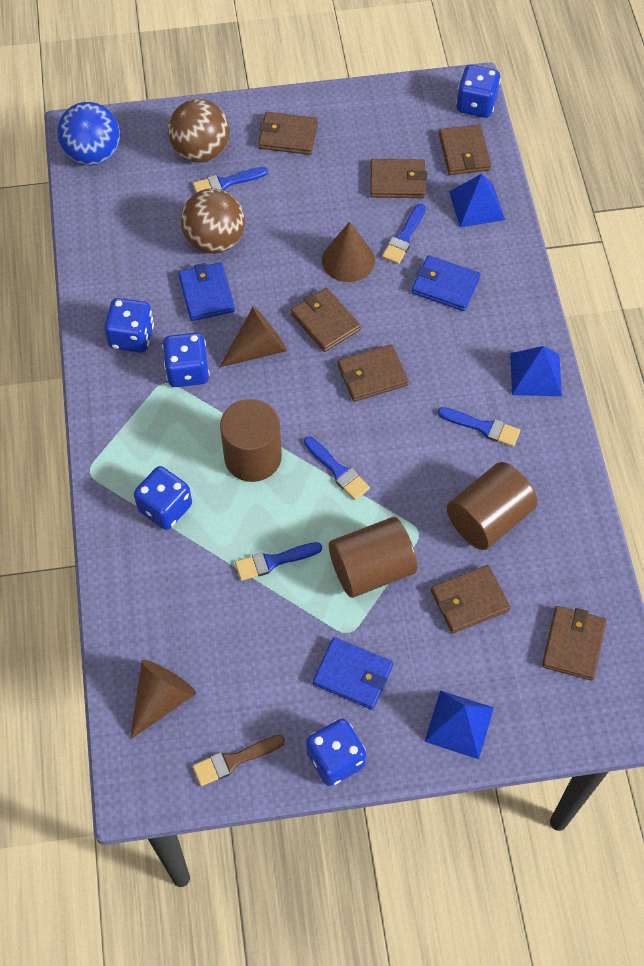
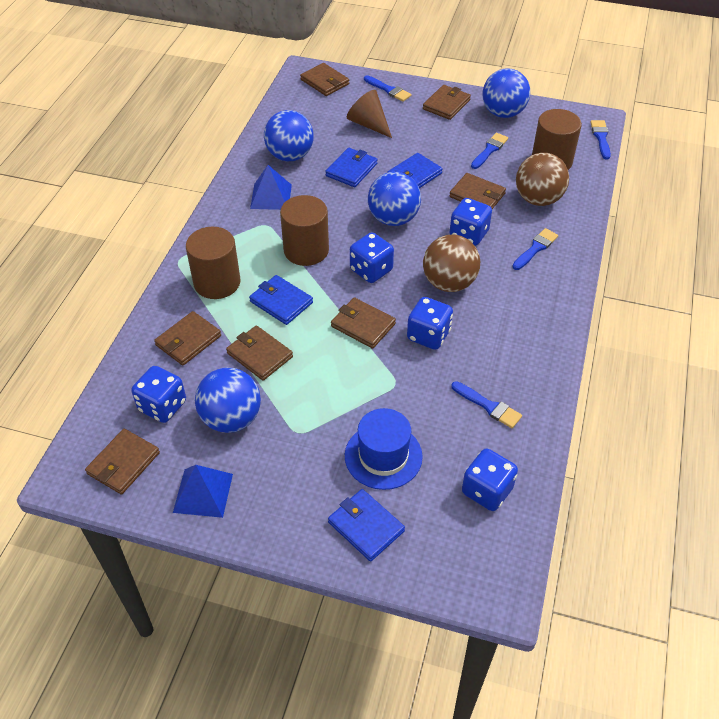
blue ball: [58,102,120,165] = 1 -> [195,368,261,433] [264,110,314,161] [368,172,421,226] [483,68,530,118] = 4
blue hat: none = 0 -> [345,408,423,490] = 1
blue pyramid: [424,690,494,759] [449,174,505,227] [510,346,562,396] = 3 -> [173,465,233,518] [250,165,292,210] = 2
blue wallet: [178,262,235,321] [313,637,393,710] [412,255,480,311] = 3 -> [249,275,313,325] [325,148,378,187] [328,489,405,562] [387,153,443,188] = 4
brown brush: [193,735,285,786] = 1 -> none = 0
brown cone: [130,660,196,739] [220,306,287,367] [322,222,375,282] = 3 -> [347,90,392,138] = 1

